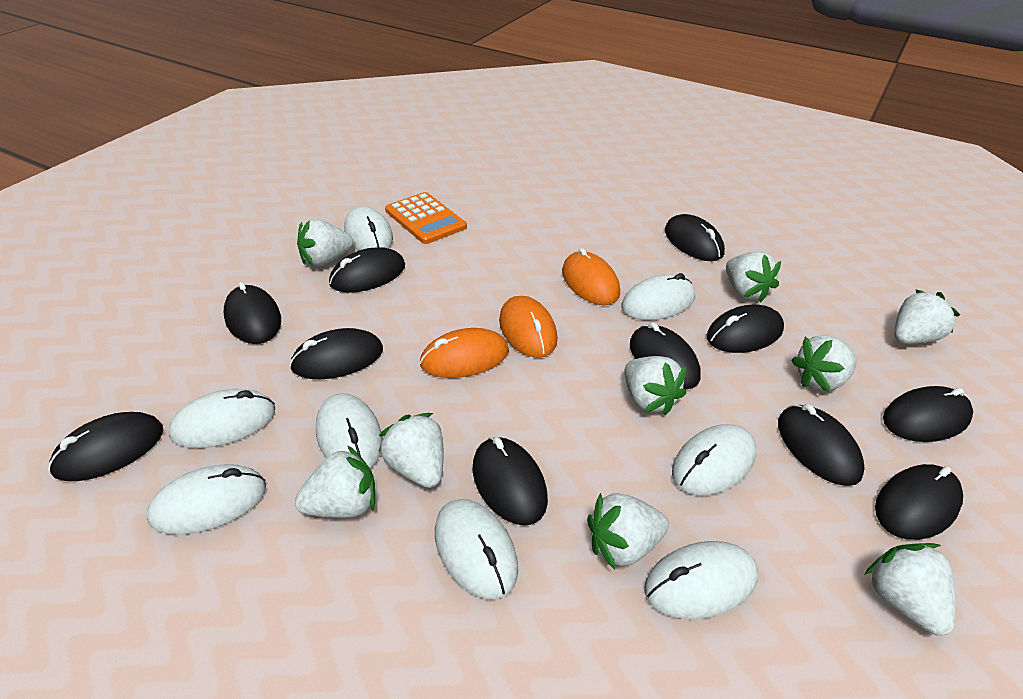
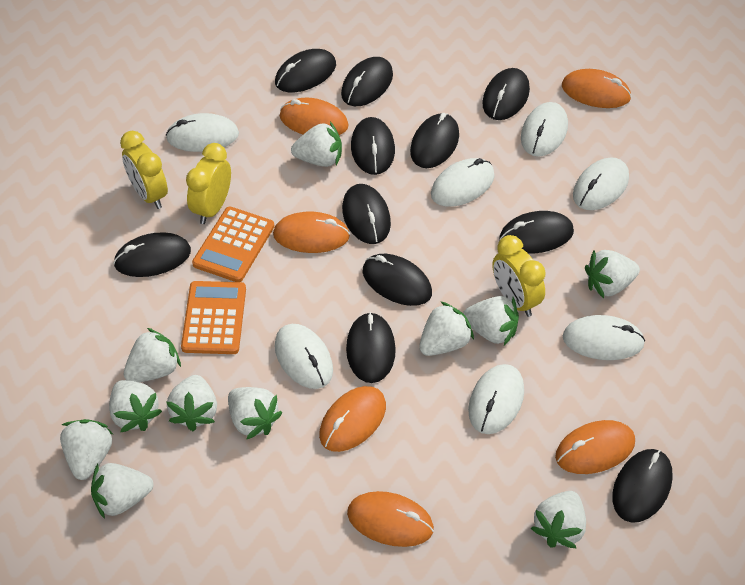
orange calculator: [385,192,467,244] = 1 -> [181,281,246,354] [192,207,275,282] = 2
orange mouse: [420,328,509,378] [499,296,557,358] [562,248,620,305] = 3 -> [273,212,350,253] [280,98,349,135] [319,386,386,452] [347,491,434,547] [555,420,635,474] [562,69,632,108] = 6
white mouse: [147,464,266,534] [169,389,275,448] [316,393,382,468] [344,206,393,251] [435,499,518,599] [622,273,695,320] [644,541,758,619] [672,424,756,495] = 8 -> [166,113,239,152] [275,324,333,389] [431,158,495,207] [468,364,524,434] [521,102,568,157] [563,315,645,360] [573,158,629,210] = 7
white strawberry: [295,445,375,518] [297,219,353,267] [379,413,444,488] [587,493,669,570] [624,356,687,416] [726,252,781,303] [791,335,857,392] [865,543,955,636] [894,289,960,344] = 9 -> [60,419,113,480] [91,463,153,519] [109,380,162,432] [124,328,181,382] [166,375,217,431] [228,387,282,440] [291,121,342,167] [419,301,474,356] [463,296,519,346] [531,491,586,548] [585,250,640,298] = 11
yellow clock: none = 0 -> [120,131,168,209] [186,143,231,224] [492,235,546,317] = 3

